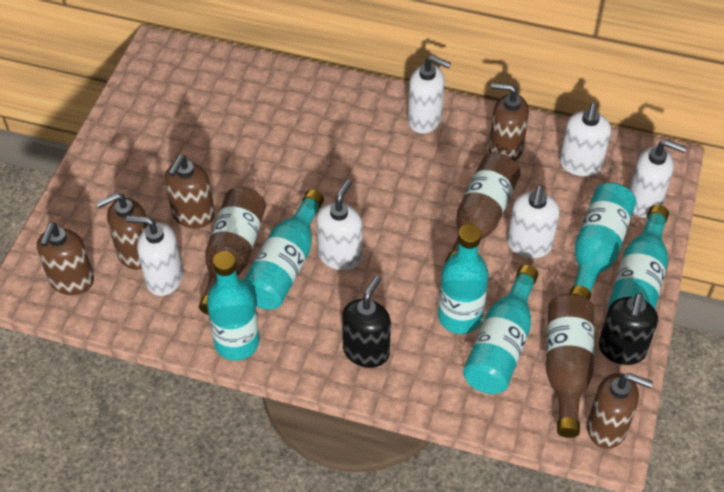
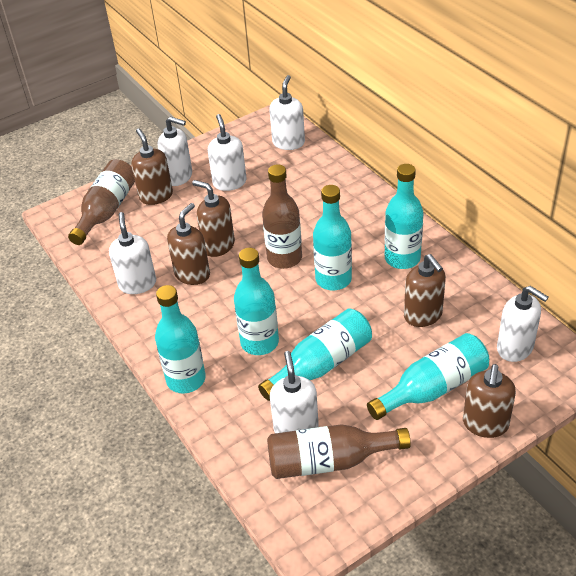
black soap dispenser: [342,276,391,368] [599,293,658,365] = 2 -> none = 0

